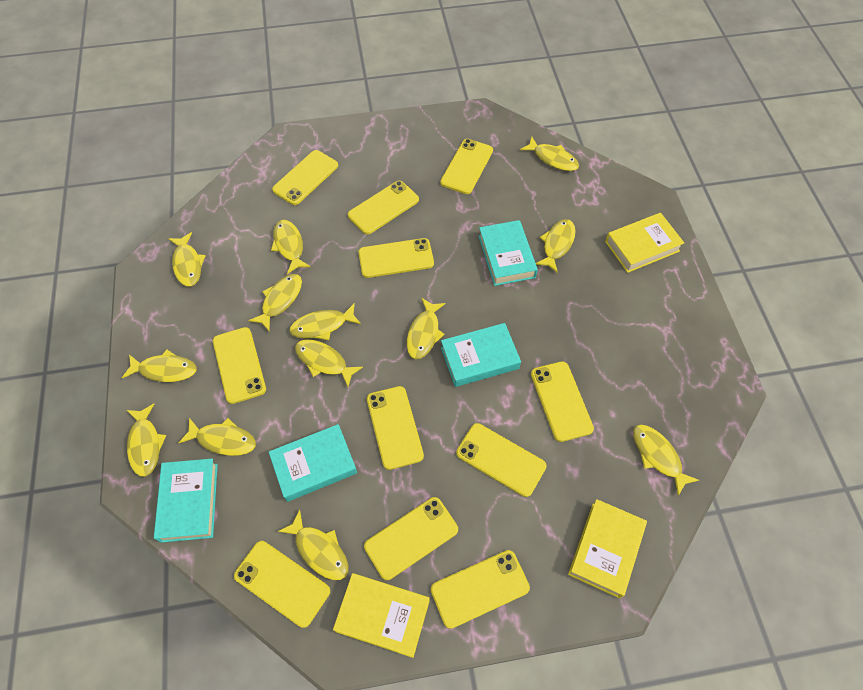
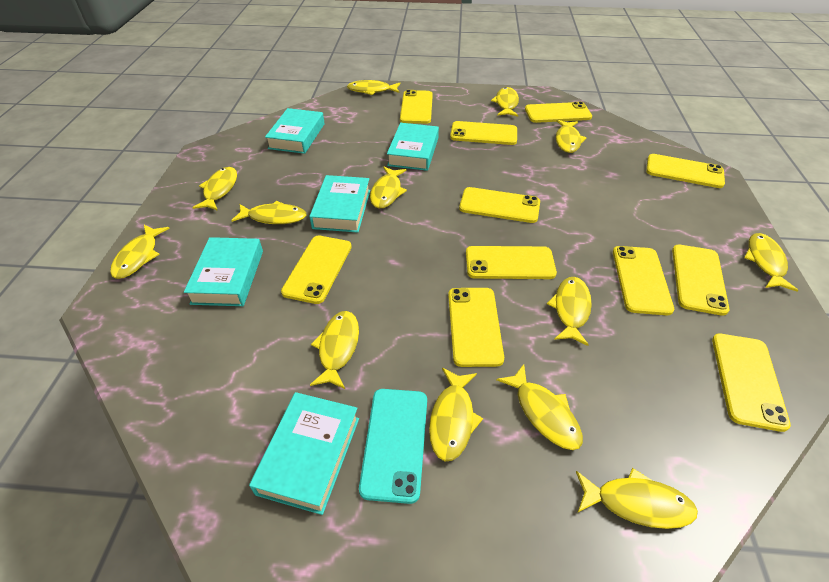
turquoise book: [154,459,218,543] [269,424,357,502] [441,323,521,387] [479,220,538,286] = 4 -> [184,237,263,306] [249,392,359,515] [265,108,325,154] [309,175,370,233] [387,123,439,171] = 5
turquoise phone: none = 0 -> [359,389,427,504] = 1
yellow book: [333,573,430,658] [568,499,647,598] [605,213,684,273] = 3 -> none = 0

